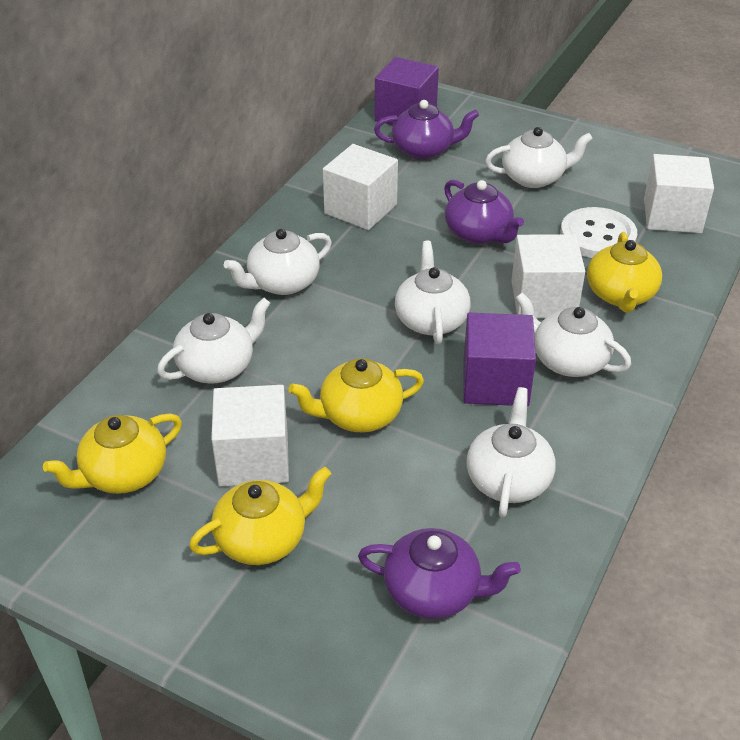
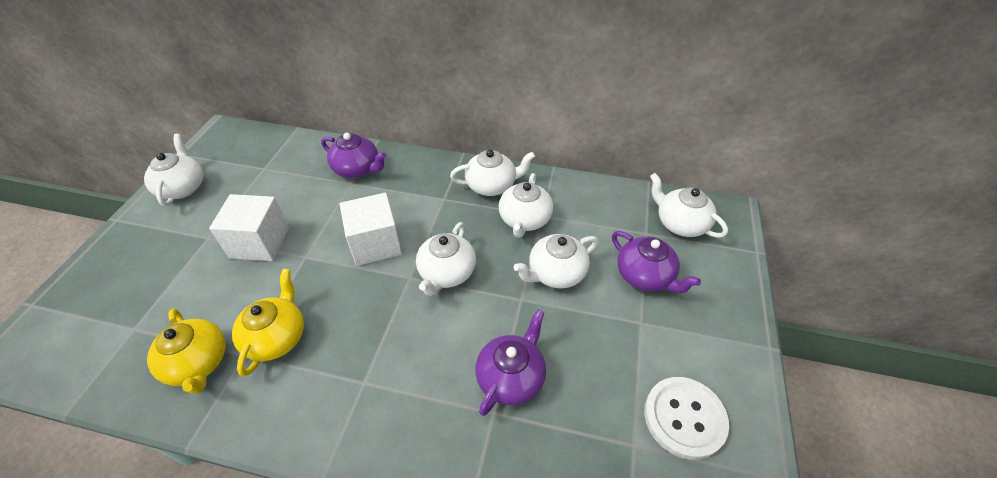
purple cube: [375,57,439,125] [464,313,536,406] = 2 -> none = 0
white cube: [211,385,289,486] [323,144,398,230] [511,234,585,318] [644,154,714,233] = 4 -> [209,194,289,261] [340,193,402,266] = 2
yellow teapot: [43,414,182,494] [189,467,331,565] [289,358,424,433] [587,232,662,313] = 4 -> [147,308,226,394] [232,269,304,376] = 2

